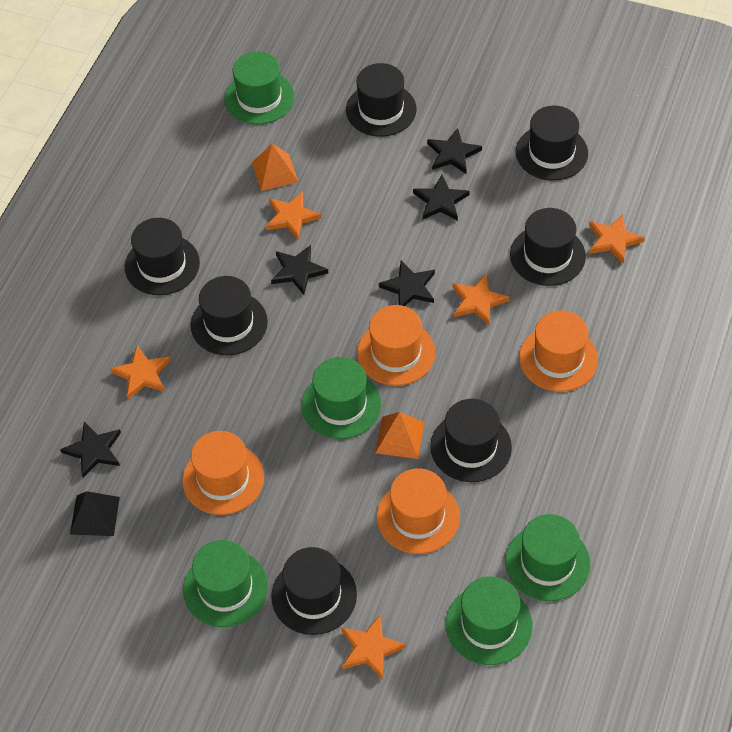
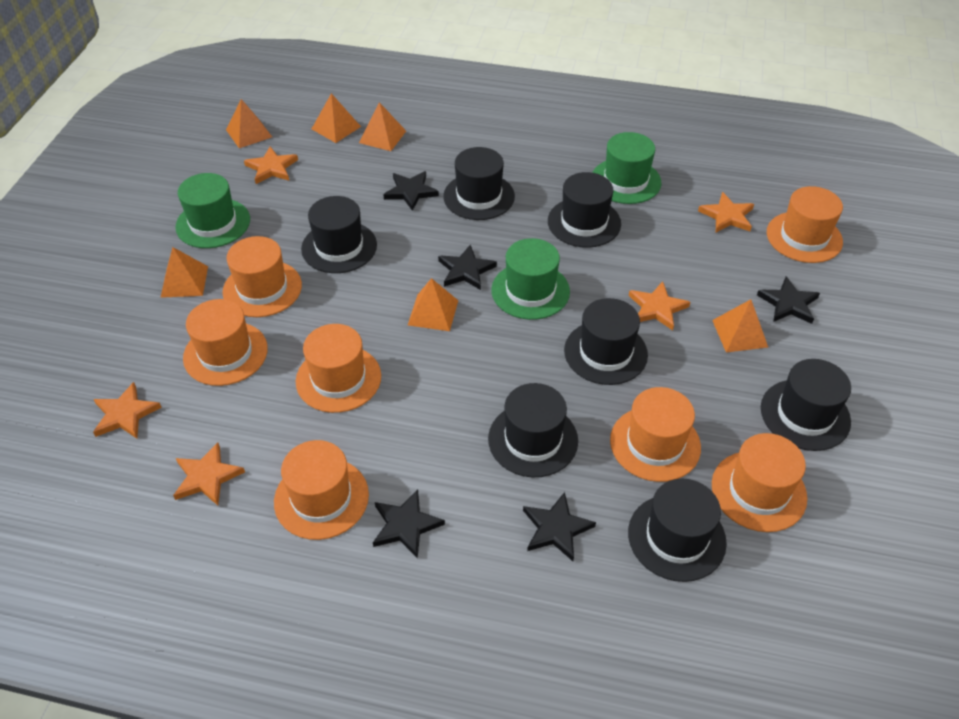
black pyramid: [70,491,120,536] = 1 -> none = 0
green hat: [183,540,268,627] [224,52,295,125] [302,357,381,439] [446,576,533,665] [505,514,590,601] = 5 -> [175,173,250,248] [491,238,570,320] [592,132,661,204] = 3
orange hat: [182,431,264,515] [357,305,435,386] [377,468,460,554] [519,311,598,392] = 4 -> [183,299,268,386] [222,236,302,317] [274,440,369,540] [296,324,381,413] [610,387,701,482] [712,433,807,532] [767,186,843,263] = 7
orange pyramid: [252,144,298,191] [375,412,425,459] = 2 -> [160,247,208,298] [226,99,272,148] [312,93,361,143] [359,102,406,151] [408,278,459,331] [712,299,768,353] = 6

